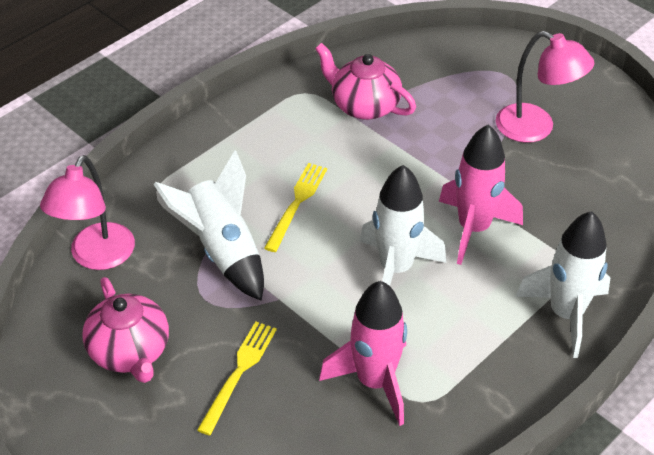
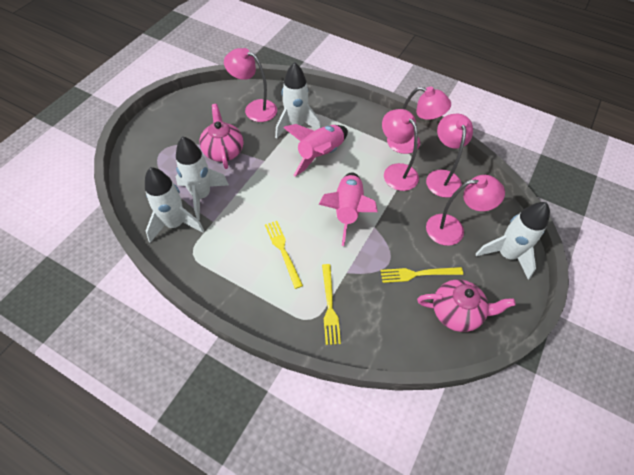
pink lamp: [40,155,135,270] [496,31,594,143] = 2 -> [224,48,277,122] [382,109,419,191] [387,86,451,154] [426,114,473,198] [426,175,505,246] = 5
white rocket: [153,150,264,301] [360,165,446,286] [516,211,611,358] = 3 -> [145,167,204,243] [175,136,229,220] [275,62,321,139] [476,202,550,280] = 4
yellow fork: [197,321,277,436] [264,163,327,252] = 2 -> [265,221,303,289] [322,264,341,345] [380,267,463,283] = 3

